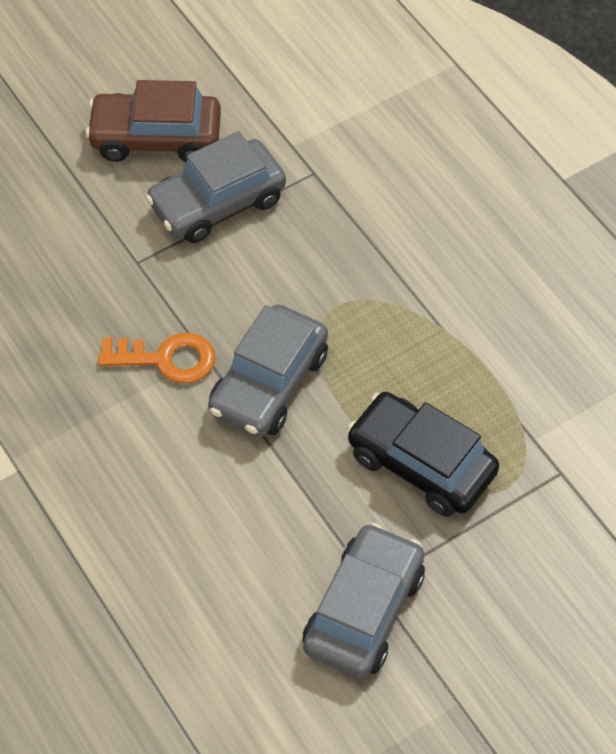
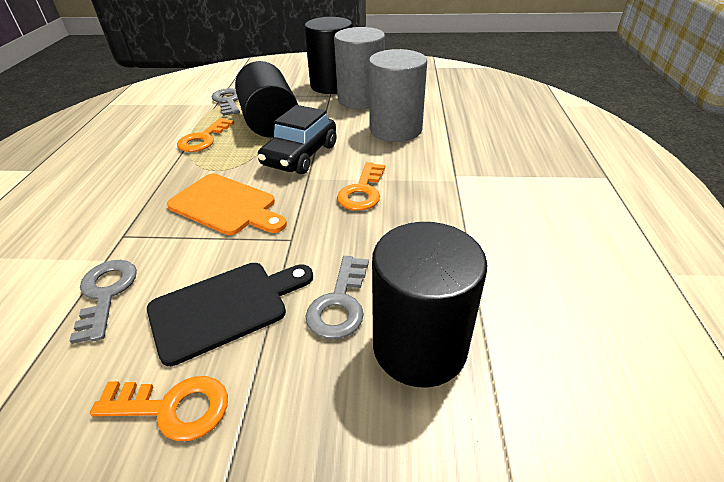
black cutting board: none = 0 -> [147,263,313,366] = 1
black cylinder: none = 0 -> [235,61,298,138] [304,17,352,94] [372,222,488,388] = 3
brown car: [85,80,221,162] = 1 -> none = 0
grey car: [145,131,286,243] [208,305,328,437] [303,523,425,678] = 3 -> none = 0
grey cylinder: none = 0 -> [334,27,385,109] [369,49,427,142] = 2
grey key: none = 0 -> [70,260,137,344] [211,88,240,116] [306,256,369,339] = 3
orange cutting board: none = 0 -> [167,174,287,235] = 1
orange key: [98,333,216,383] = 1 -> [90,376,228,441] [177,118,234,152] [337,162,385,211] = 3

